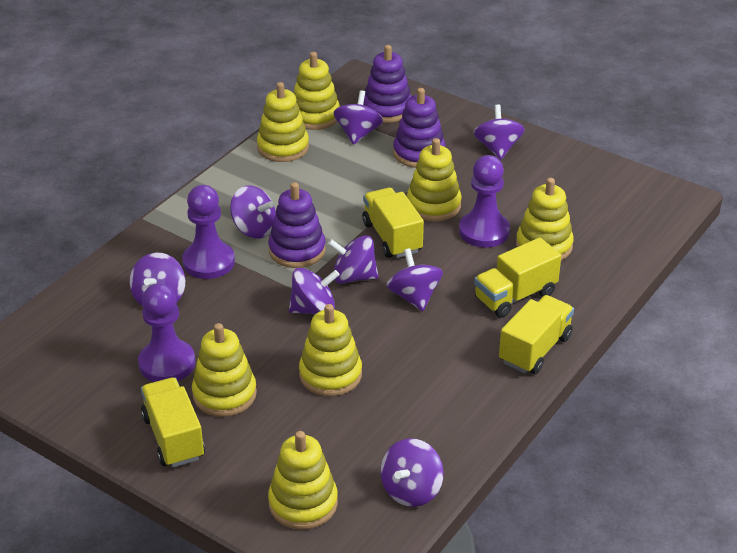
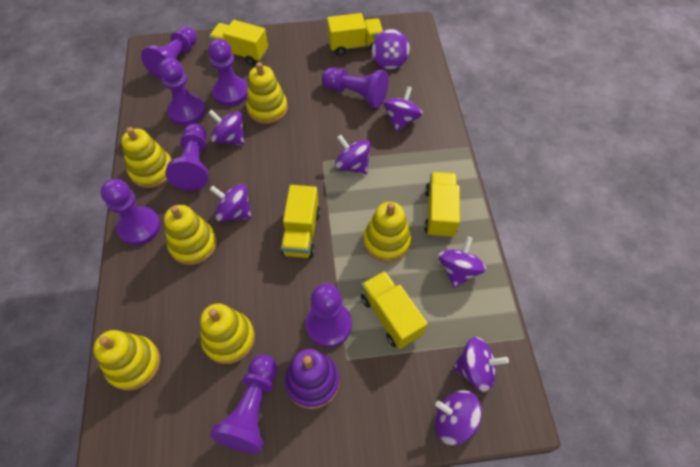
purple pawn: [138,283,195,382] [182,185,235,279] [459,155,510,247] = 3 -> [100,179,161,245] [141,26,197,80] [159,58,205,126] [165,124,209,191] [208,38,248,106] [210,355,278,454] [305,283,352,347] [322,67,389,108] = 8
purple stacking toy: [268,182,326,268] [363,45,411,122] [393,88,446,168] = 3 -> [285,349,340,409] = 1
yellow stacking toy: [192,323,257,417] [257,82,309,162] [268,431,338,530] [294,52,340,130] [299,304,362,396] [407,138,462,222] [516,178,574,261] = 7 -> [93,330,160,391] [121,127,171,188] [164,205,217,265] [200,303,255,364] [246,62,288,124] [363,202,411,262] = 6
yellow truck: [141,377,205,467] [362,187,424,258] [474,237,561,318] [499,295,574,374] = 4 -> [209,20,268,66] [281,185,320,258] [327,13,383,56] [361,271,428,349] [424,172,460,238] = 5

